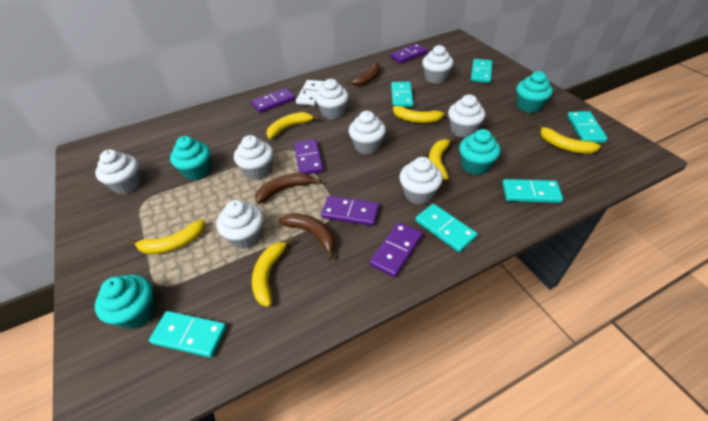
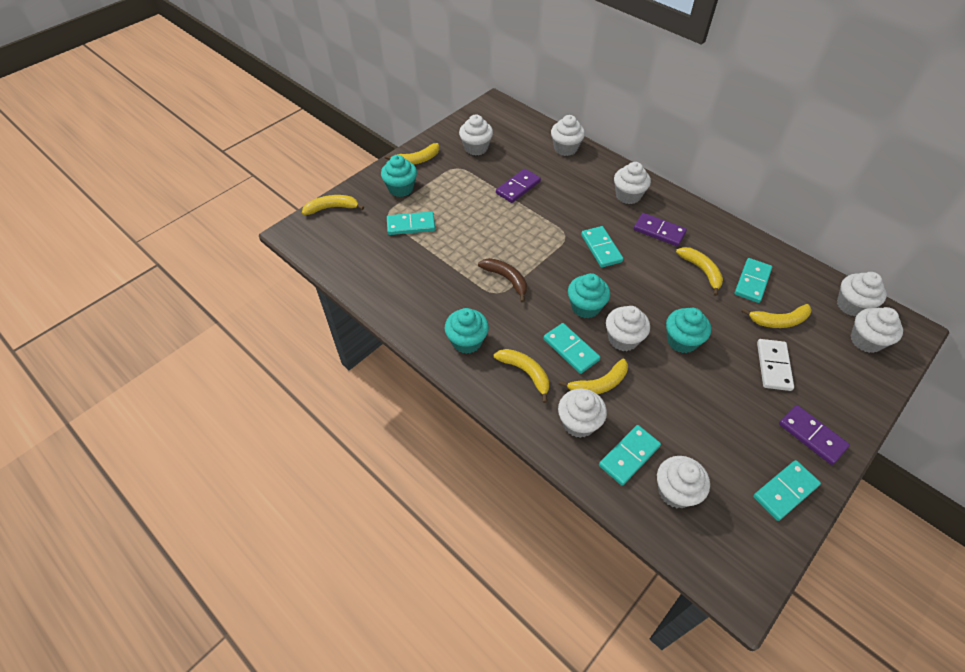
brown banana: [255,173,321,204] [279,213,335,260] [345,61,380,86] = 3 -> [478,258,527,303] = 1
purple domino: [251,88,295,113] [294,139,323,174] [321,196,379,226] [370,222,423,277] [390,44,428,63] = 5 -> [496,169,541,203] [634,213,687,246] [779,405,850,465] = 3

